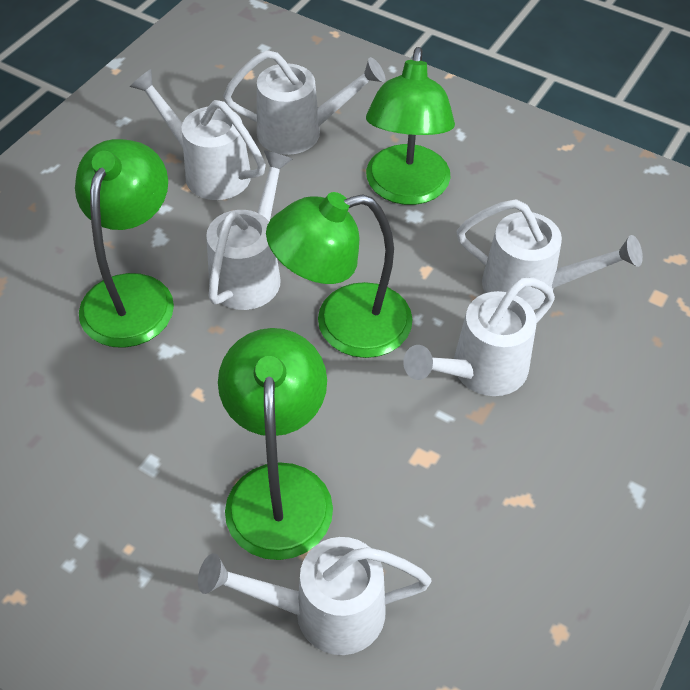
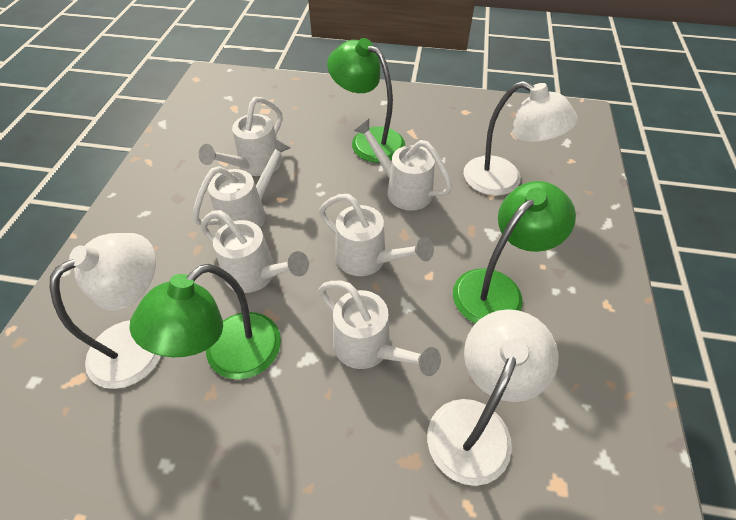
green lamp: [75,139,174,348] [218,328,333,560] [266,192,413,358] [366,47,455,205] = 4 -> [130,264,281,379] [327,38,405,163] [453,181,576,324] = 3
white lamp: none = 0 -> [50,233,161,389] [427,309,559,486] [464,81,578,196] = 3

